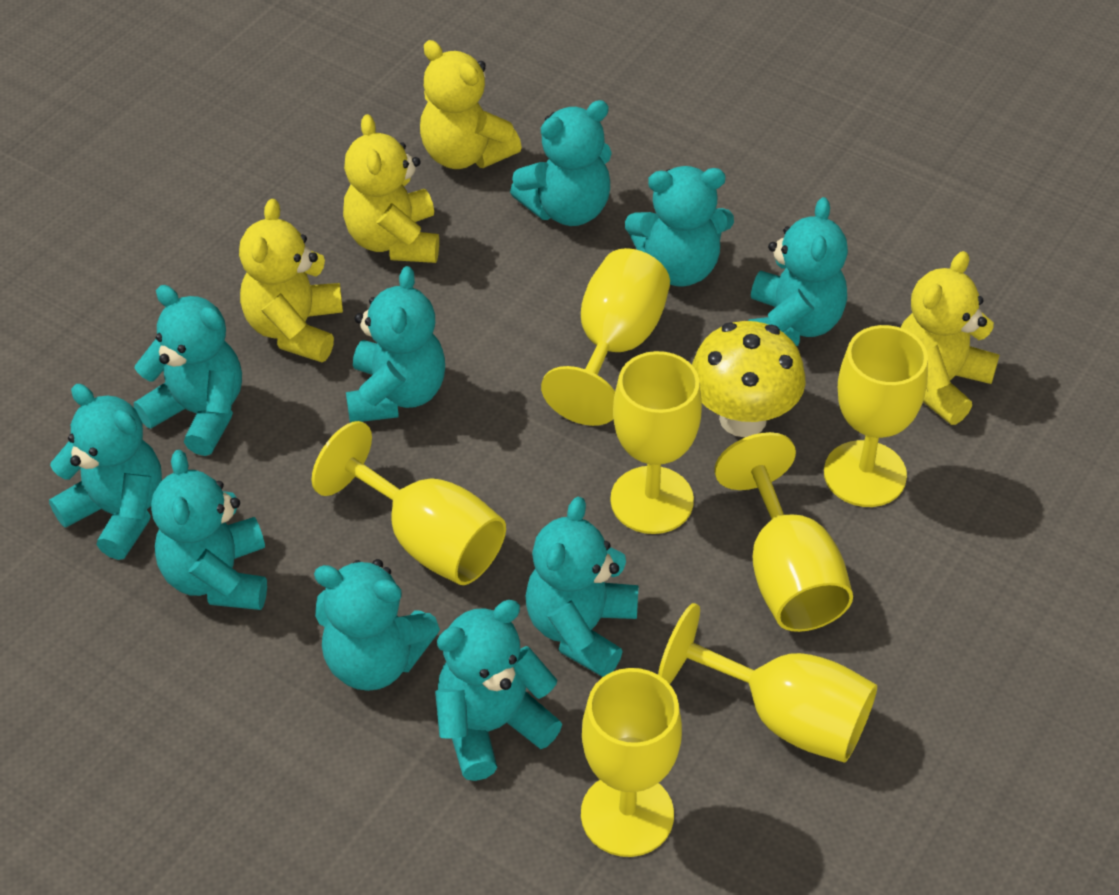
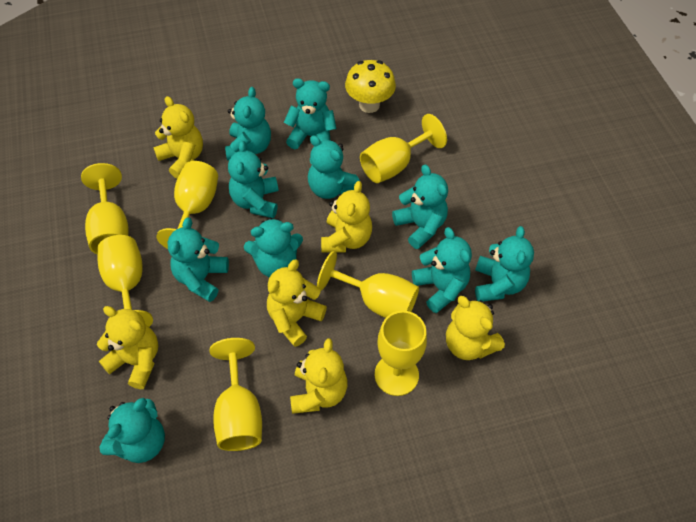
yellow teddy bear: [239,199,343,362] [343,114,439,263] [420,40,522,169] [900,251,999,425] = 4 -> [97,306,158,389] [153,96,203,179] [267,259,327,347] [290,338,347,414] [321,181,372,253] [446,296,505,360] = 6

